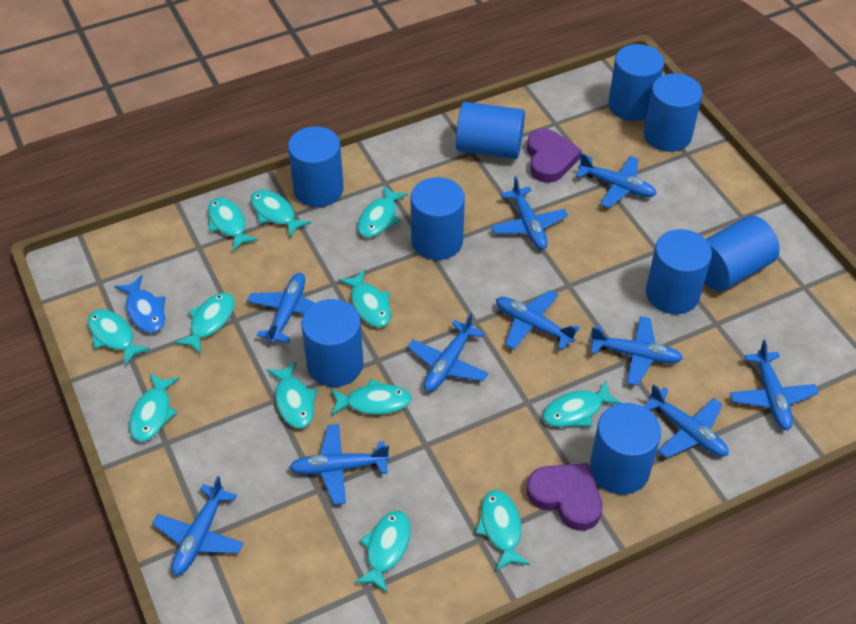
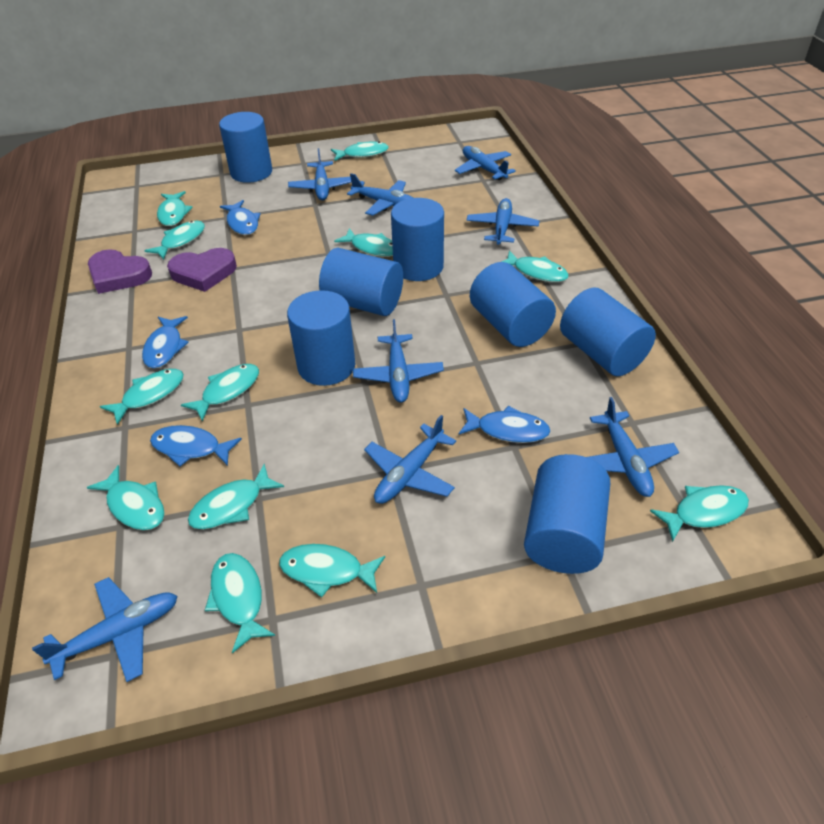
blue cylinder: [288,126,344,207] [302,299,363,387] [411,177,465,260] [456,102,525,159] [590,403,661,495] [608,44,664,121] [644,73,702,152] [646,229,712,314] [705,215,779,291] = 9 -> [219,112,272,183] [287,290,355,386] [319,248,403,316] [391,198,444,281] [470,262,556,347] [524,454,610,574] [560,288,656,376] = 7
blue fish: [115,275,166,333] = 1 -> [142,316,189,369] [150,425,242,466] [220,200,261,235] [459,406,550,443] = 4
blue plane: [152,476,244,575] [247,273,315,344] [289,424,390,505] [408,313,488,392] [491,176,568,250] [496,290,580,350] [576,153,657,208] [590,316,683,386] [643,384,729,458] [730,340,819,430] = 10 -> [32,577,177,682] [288,148,351,200] [347,173,413,216] [353,319,444,403] [364,415,456,504] [455,146,516,180] [466,198,539,245] [587,397,679,497] = 8

